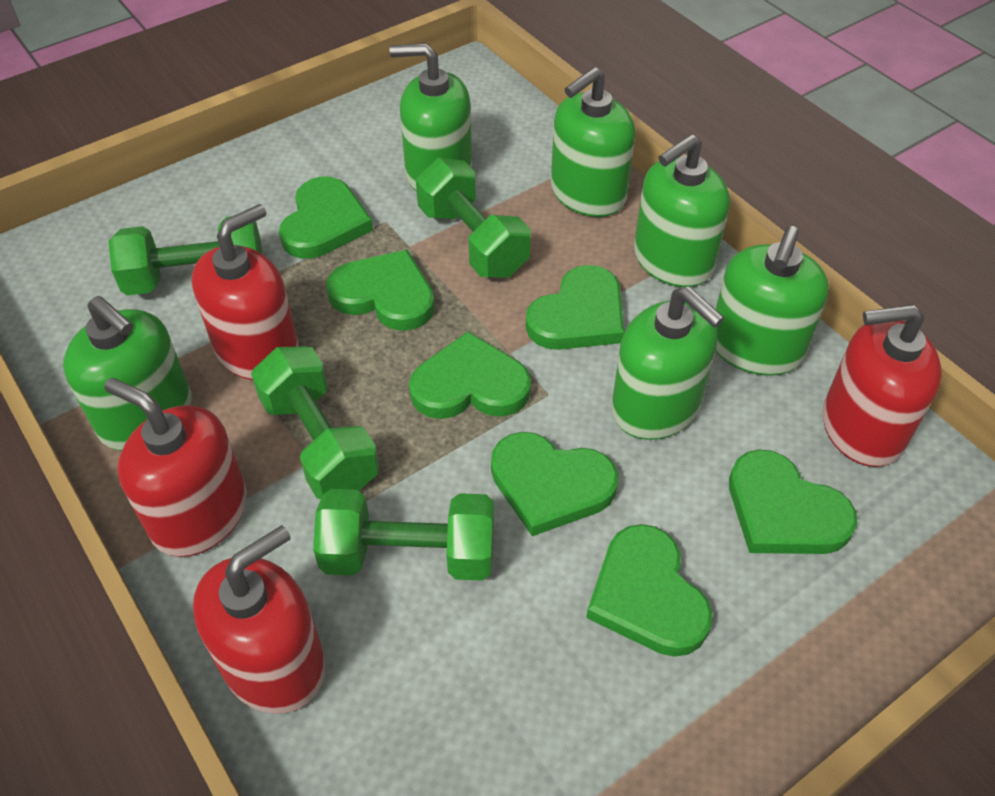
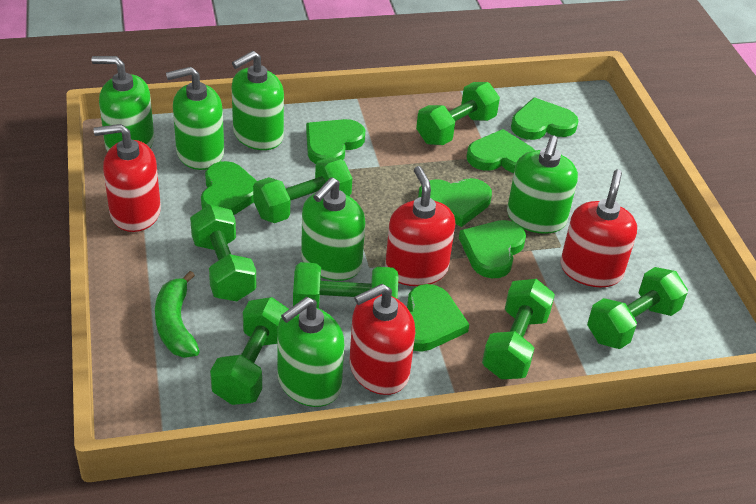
green banana: none = 0 -> [155,271,200,358] = 1
green dumbbell: [108,216,262,295] [251,347,379,499] [313,489,494,581] [416,158,531,278] = 4 -> [190,205,257,301] [210,297,289,405] [253,157,352,223] [293,262,398,309] [416,82,500,145] [482,279,555,379] [587,267,688,349] = 7

